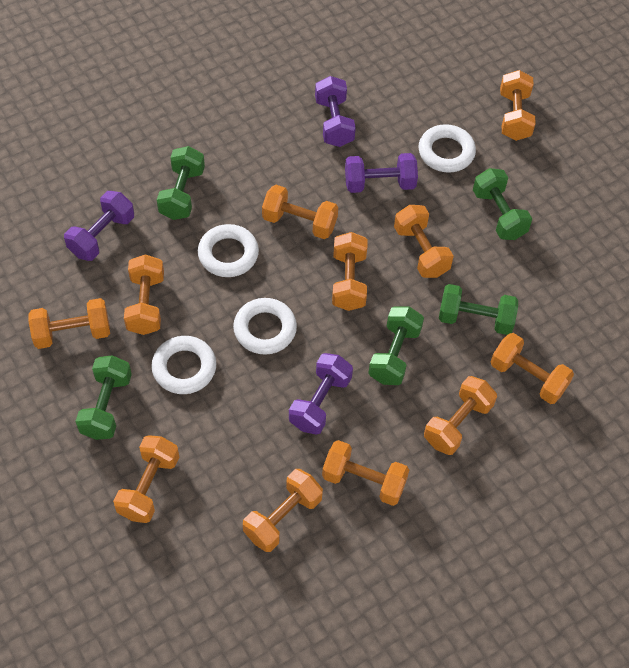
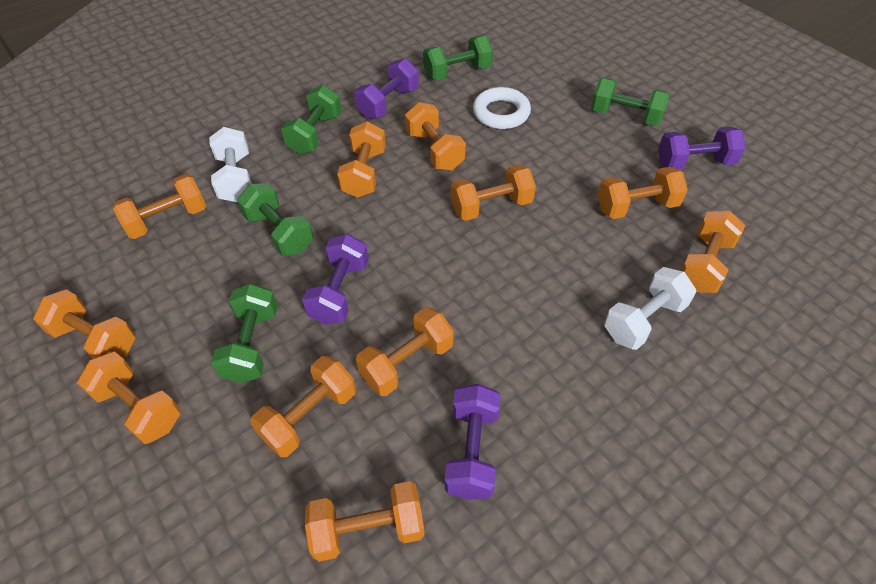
white dumbbell: none = 0 -> [209,127,252,202] [604,267,696,350] = 2
white ring: [151,336,216,394] [198,224,259,277] [233,298,297,355] [419,124,476,173] = 4 -> [473,87,531,129] = 1

